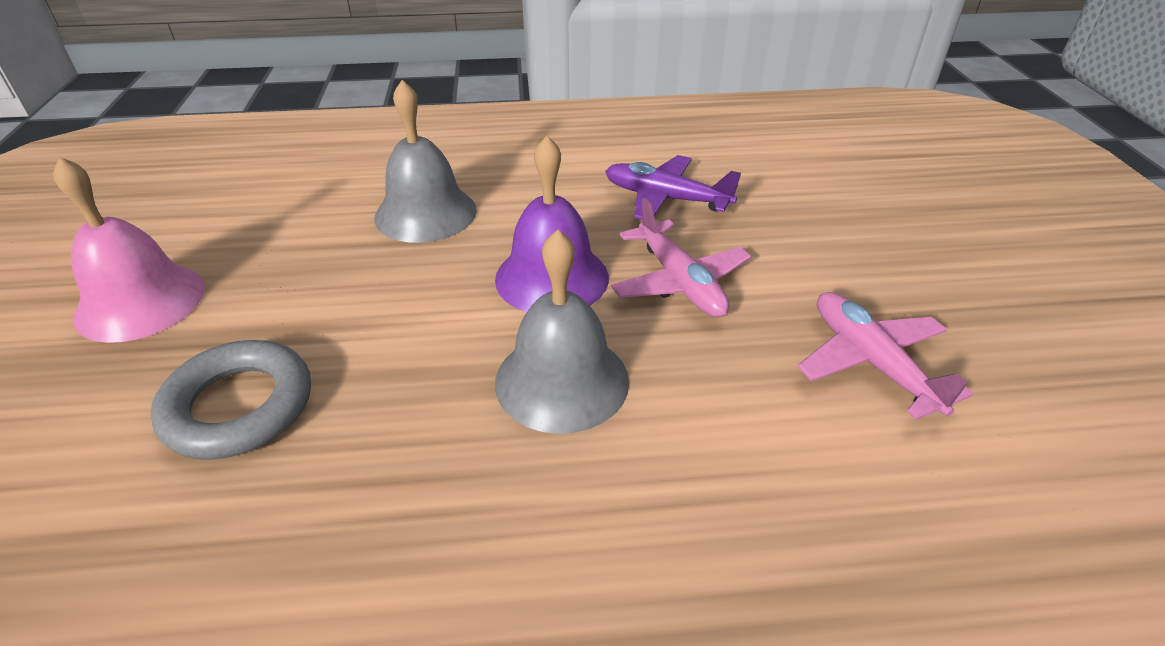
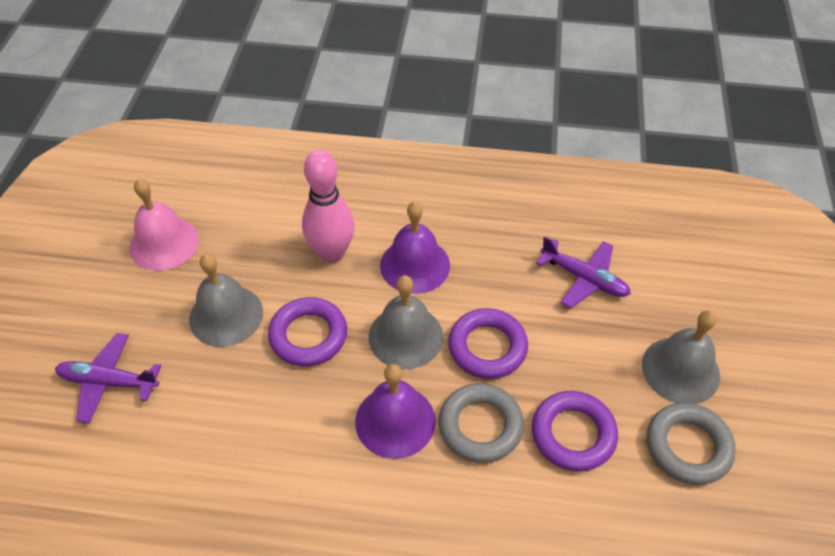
grey bell: [374,80,477,243] [495,229,629,434] = 2 -> [189,254,263,347] [369,275,443,369] [642,311,720,404] = 3
grey ring: [151,340,311,460] = 1 -> [439,383,524,463] [647,403,736,485] = 2
pink bowling pin: none = 0 -> [302,150,355,263] = 1
pink plane: [611,198,751,317] [798,292,973,420] = 2 -> none = 0
purple bell: [495,136,609,312] = 1 -> [355,364,436,459] [380,202,450,294] = 2
purple plane: [605,155,741,220] = 1 -> [55,333,161,423] [536,236,631,308] = 2
purple ring: none = 0 -> [268,297,347,366] [448,308,528,379] [532,391,618,471] = 3

